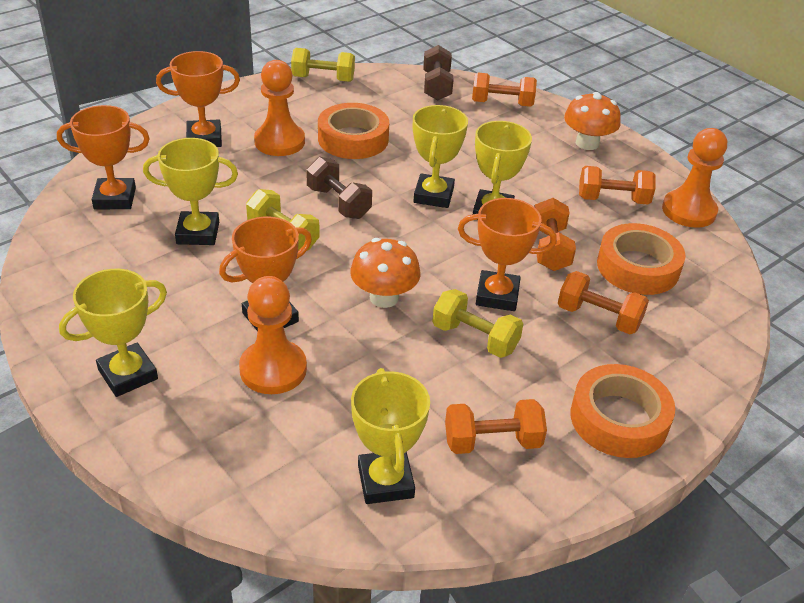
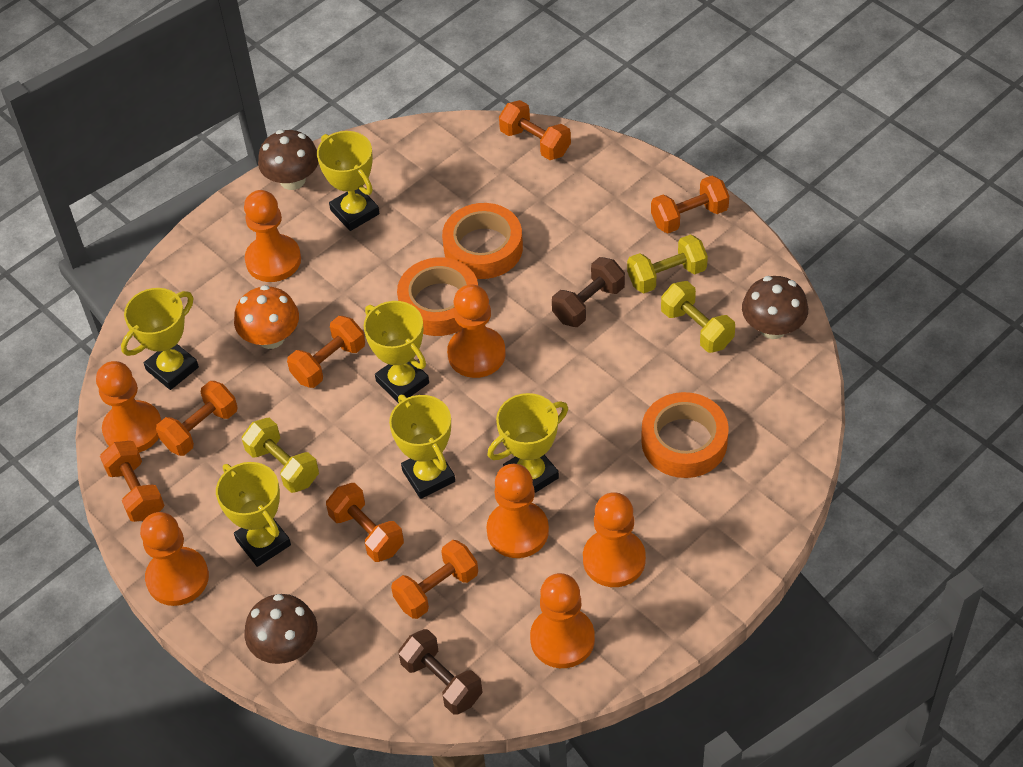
brown mushroom: none = 0 -> [245,594,318,664] [258,130,319,190] [742,276,808,339] = 3
orange dumbbell: [445,399,547,454] [472,73,537,107] [534,198,576,271] [558,271,649,334] [579,166,655,205] = 5 -> [100,441,165,522] [156,381,238,456] [287,316,365,388] [326,483,404,562] [391,540,478,619] [499,100,571,160] [651,176,729,233] = 7
orange mushroom: [350,238,421,308] [564,92,621,150] = 2 -> [234,285,299,349] = 1
orange pawn: [239,276,307,394] [254,60,305,156] [662,128,727,228] = 3 -> [96,361,162,453] [140,512,209,606] [244,190,301,282] [447,284,506,378] [486,464,549,558] [530,573,595,668] [583,492,646,587] = 7
orange trophy: [57,105,150,209] [156,51,240,147] [219,217,312,331] [458,198,557,311] = 4 -> none = 0
yellow trophy: [59,269,167,397] [143,138,238,245] [351,368,430,504] [413,105,468,208] [473,121,532,214] = 5 -> [121,288,199,390] [216,462,291,567] [317,131,380,231] [364,301,429,403] [389,395,455,499] [487,393,568,493] = 6

